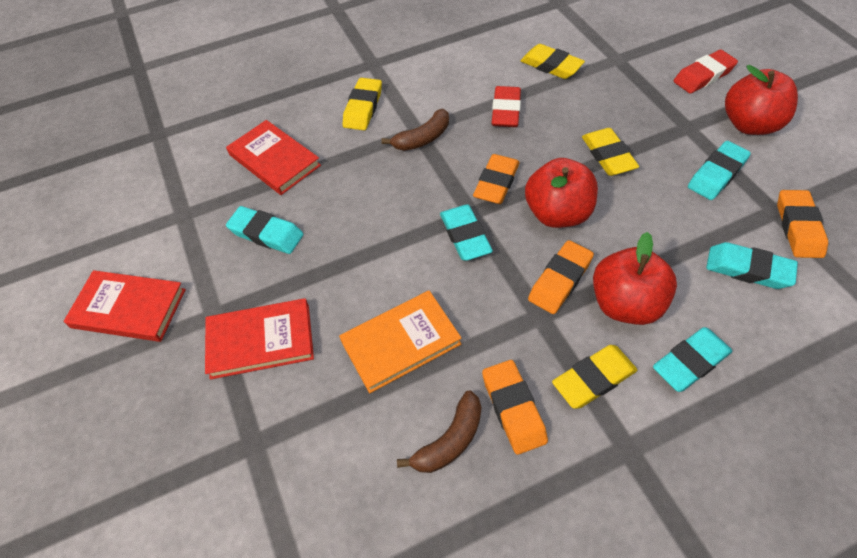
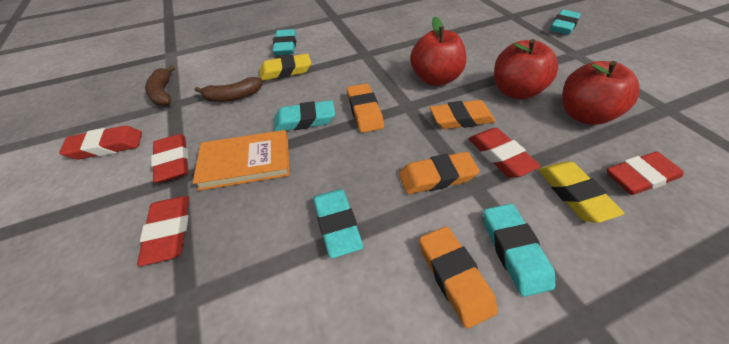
red book: [64,270,186,342] [205,298,314,380] [226,120,321,195] = 3 -> none = 0
red eraser: [492,86,521,127] [674,50,738,94] = 2 -> [59,126,142,159] [137,196,189,266] [151,134,188,183] [468,128,541,178] [607,152,684,195] = 5
yellow eraser: [343,78,382,130] [521,44,585,79] [552,345,637,409] [582,128,639,176] = 4 -> [259,54,311,81] [538,162,624,223] = 2

